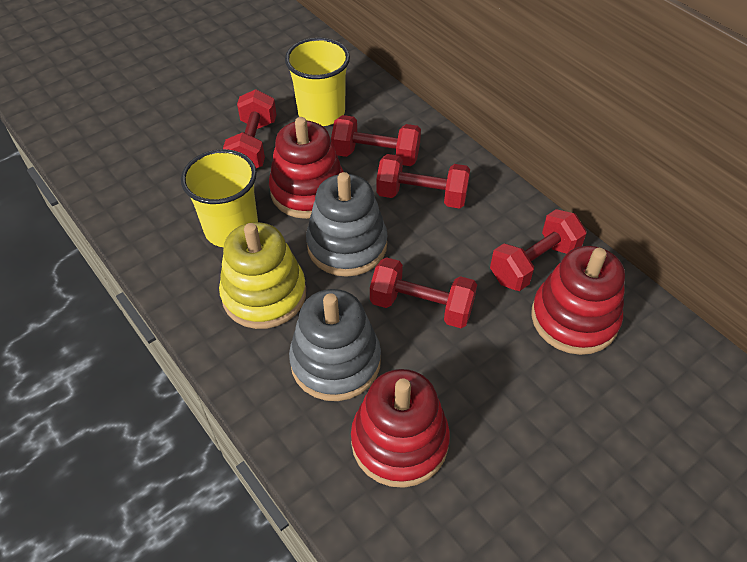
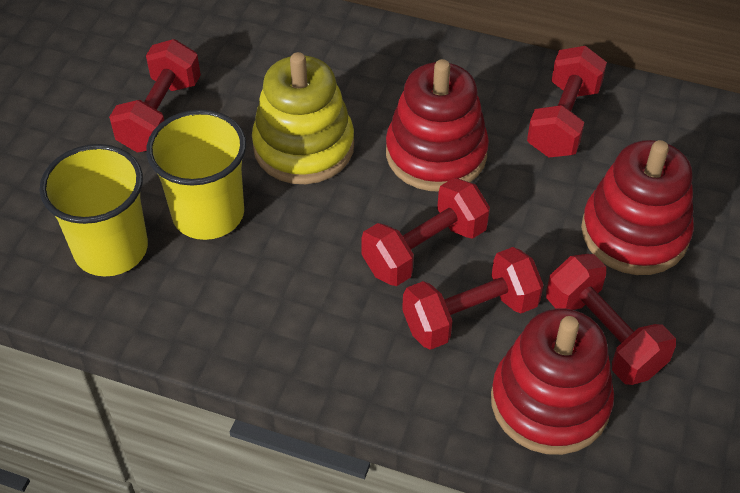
grey stacking toy: [289,289,381,401] [306,172,387,277] = 2 -> none = 0

